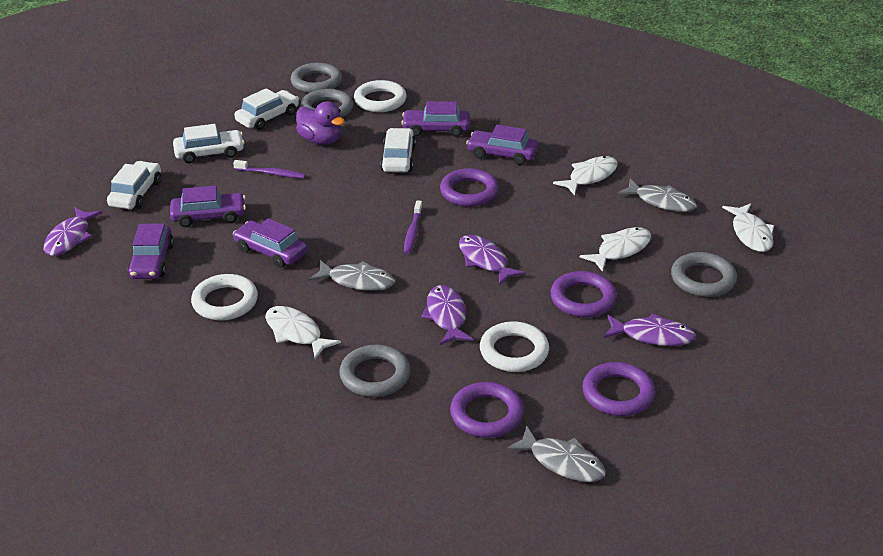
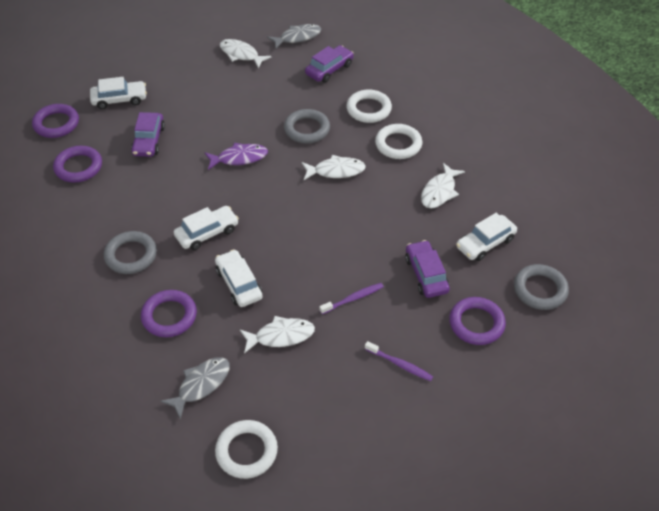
grey fish: [309,260,395,291] [507,425,606,482] [618,179,697,212] = 3 -> [160,357,230,419] [267,24,321,49] = 2
grey ring: [291,63,342,93] [300,89,354,118] [339,344,411,397] [671,252,737,297] = 4 -> [104,231,157,274] [284,109,330,144] [514,264,569,310] = 3
purple car: [128,224,174,279] [170,186,246,227] [233,218,308,268] [401,101,470,137] [466,125,539,165] = 5 -> [131,112,165,157] [305,45,354,83] [405,240,450,298] = 3
purple duck: [296,101,345,145] = 1 -> none = 0
purple fish: [44,207,102,256] [421,285,474,345] [459,235,525,286] [604,313,696,346] = 4 -> [205,143,268,170] = 1

